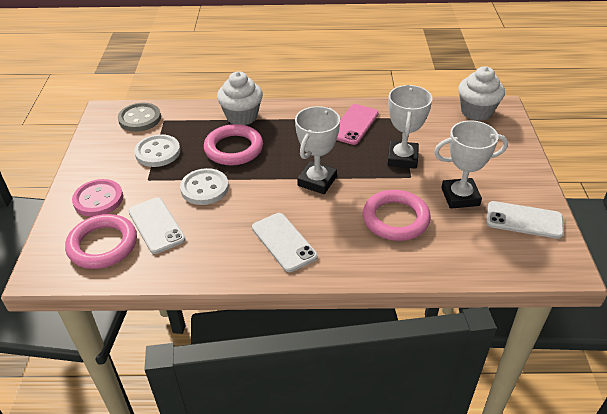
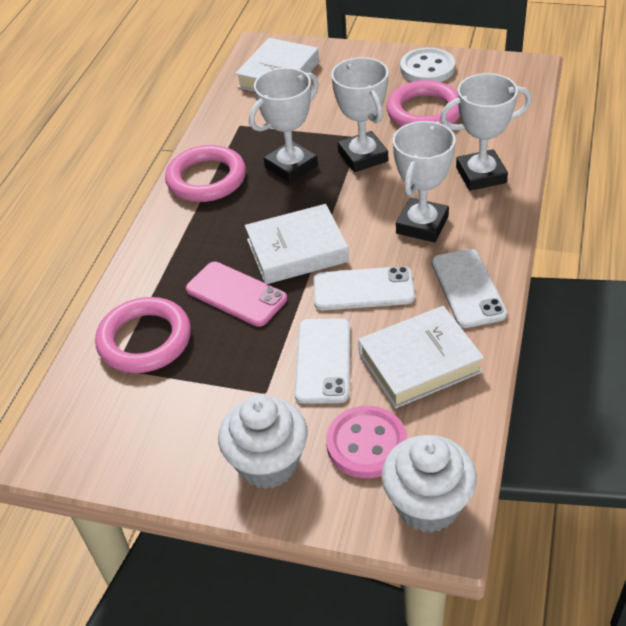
grey button: [118,103,161,132] = 1 -> none = 0
white book: none = 0 -> [235,38,319,92] [245,204,349,284] [358,306,484,408] = 3
white button: [134,134,180,167] [180,168,229,205] = 2 -> [400,48,455,82] = 1
white trophy: [295,106,340,194] [387,85,433,169] [434,120,508,209] = 3 -> [249,68,319,183] [331,57,389,172] [393,121,456,243] [440,73,532,191] = 4

